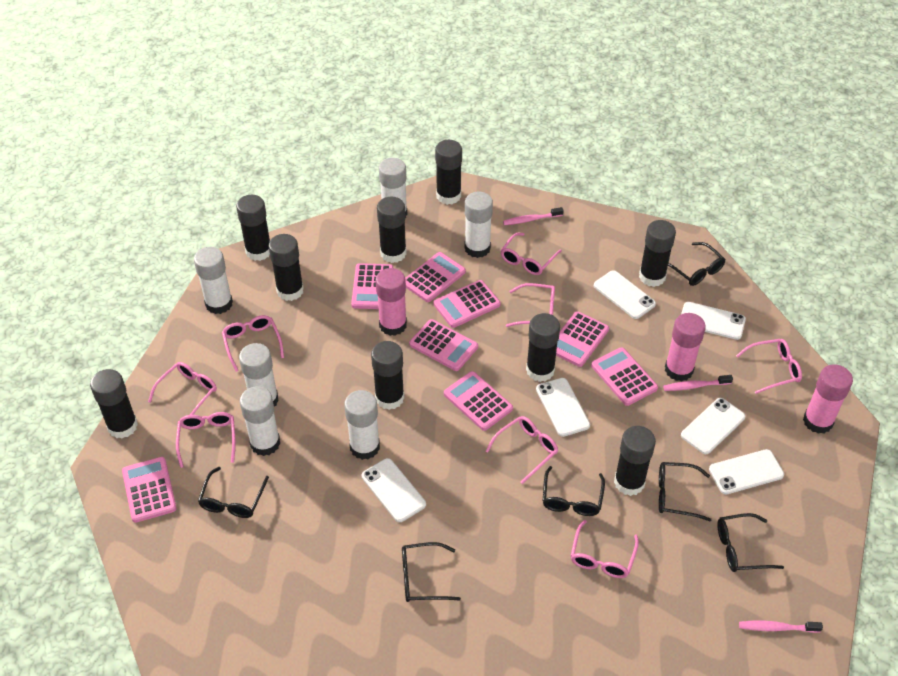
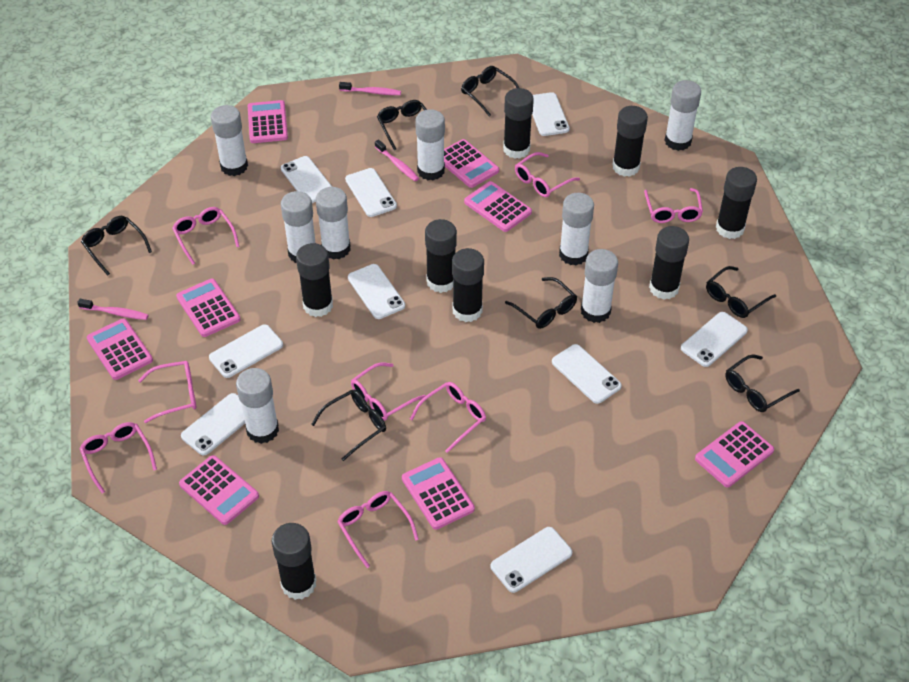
black glasses: [198,467,269,518] [402,542,461,602] [543,466,605,516] [659,462,711,522] [668,242,726,286] [717,513,784,572] = 6 -> [81,216,152,276] [311,390,386,461] [377,100,427,150] [461,66,519,117] [505,277,577,329] [706,266,776,318] [725,354,800,412] = 7
black glue stick: [90,369,138,439] [236,195,270,261] [268,234,304,301] [371,341,404,410] [377,197,407,263] [435,140,462,205] [526,313,560,382] [614,426,656,496] [639,220,676,287] = 9 -> [271,523,316,600] [296,243,333,317] [425,219,457,293] [452,248,484,322] [503,88,534,159] [613,106,648,177] [649,226,689,299] [716,167,757,239] = 8
pink glue stick: [376,268,407,336] [665,313,706,382] [803,364,853,434] = 3 -> none = 0
white glue stick: [194,247,233,314] [239,343,279,406] [240,386,280,456] [344,390,380,460] [379,158,407,216] [464,192,493,258] = 6 -> [211,105,248,176] [236,368,279,444] [281,191,316,263] [316,187,351,260] [415,109,445,180] [559,193,594,265] [581,249,618,323] [665,80,701,151] = 8
white phone: [362,458,426,522] [536,378,590,437] [594,270,656,319] [681,302,746,340] [681,398,745,454] [709,449,784,495] = 6 -> [181,393,245,455] [209,324,283,378] [281,156,332,203] [345,168,397,217] [348,264,405,319] [491,527,572,593] [532,92,570,136] [552,344,622,404] [681,312,748,367] = 9

